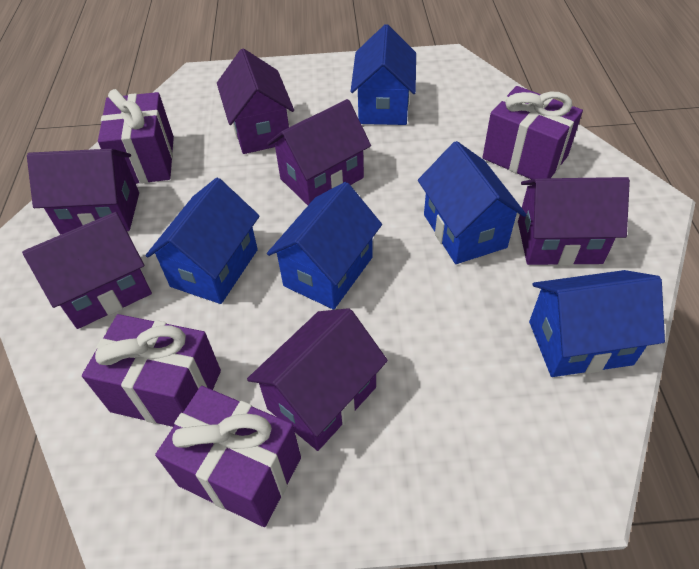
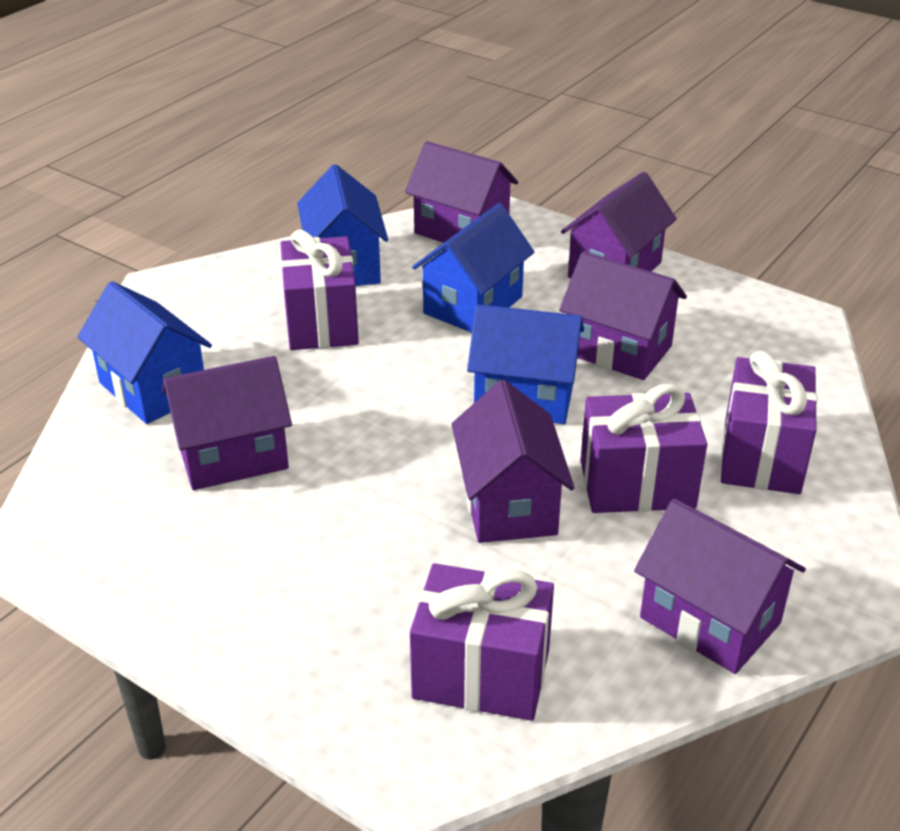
blue house: [146,178,260,304] [267,182,382,310] [351,24,416,125] [418,141,527,264] [529,270,665,377] = 5 -> [77,281,212,424] [297,164,388,286] [412,203,535,333] [467,304,584,424] = 4

